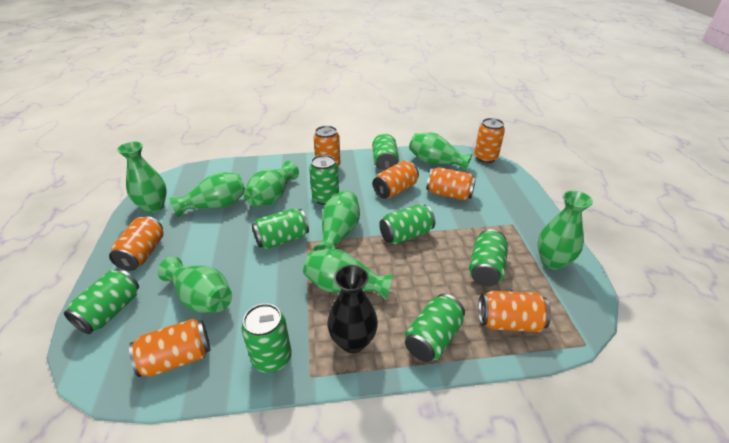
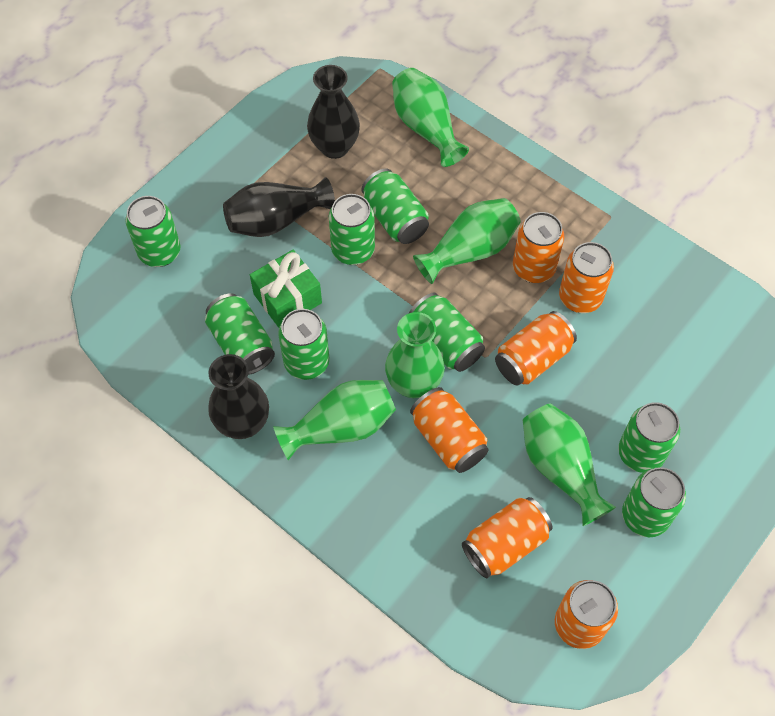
black vase: [327,265,378,353] = 1 -> [208,354,269,439] [223,177,335,237] [307,65,360,159] = 3
green gift: none = 0 -> [250,250,322,328] = 1
green vase: [117,142,167,213] [157,256,232,313] [169,172,245,217] [244,161,299,206] [303,249,393,300] [313,190,360,251] [409,132,472,172] [538,191,593,270] = 8 -> [273,380,396,460] [385,312,445,398] [392,68,469,167] [413,198,521,284] [523,403,616,526] = 5
orange can: [109,216,164,271] [129,319,211,377] [314,126,340,166] [373,161,419,199] [427,167,476,201] [474,118,505,163] [479,291,551,332] = 7 -> [410,387,489,473] [462,497,552,578] [495,311,577,386] [513,212,564,283] [555,580,618,649] [559,242,614,313] = 6

